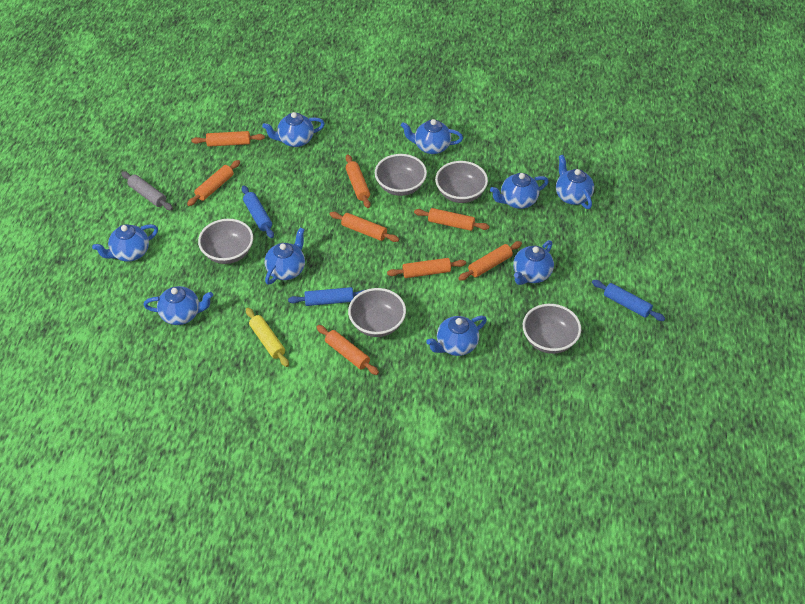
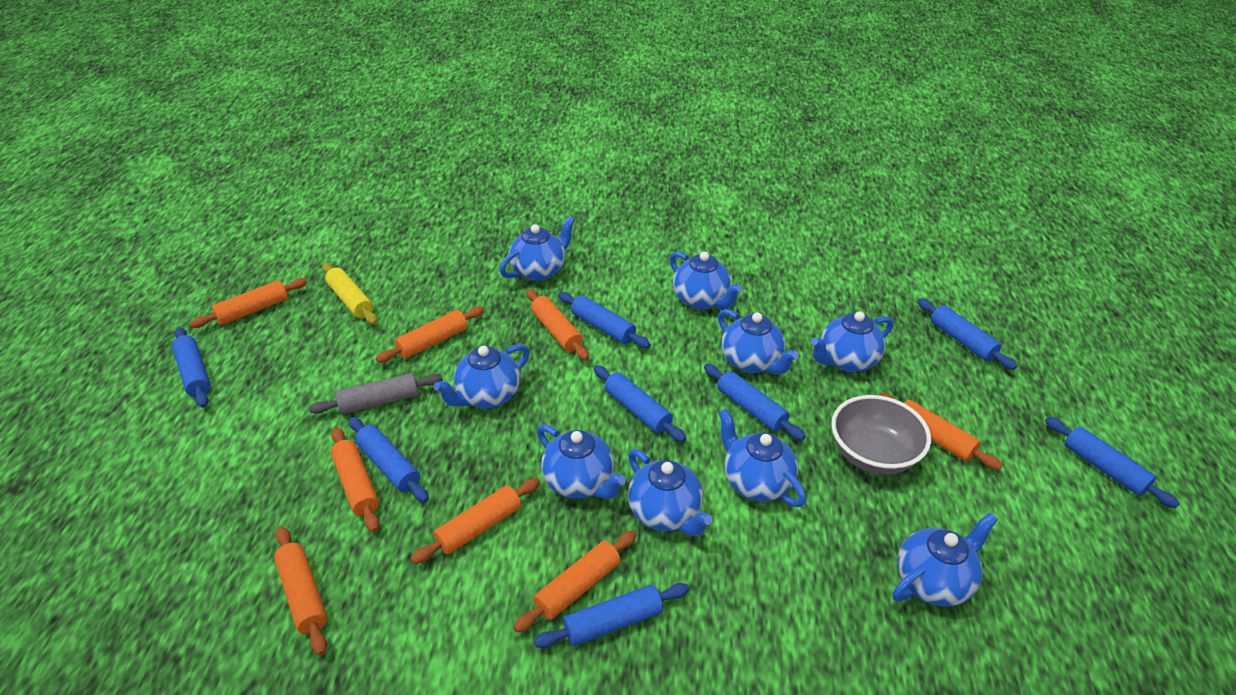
blue rolling pin: [242,185,274,238] [288,287,364,306] [592,280,665,321] = 3 -> [172,327,211,408] [349,417,429,502] [534,583,689,648] [558,292,651,348] [594,365,686,442] [704,364,806,441] [917,298,1017,370] [1045,417,1179,508] = 8
grey bowl: [198,219,253,264] [348,288,406,337] [375,154,427,196] [435,161,488,203] [523,304,581,354] = 5 -> [831,395,931,475] = 1

